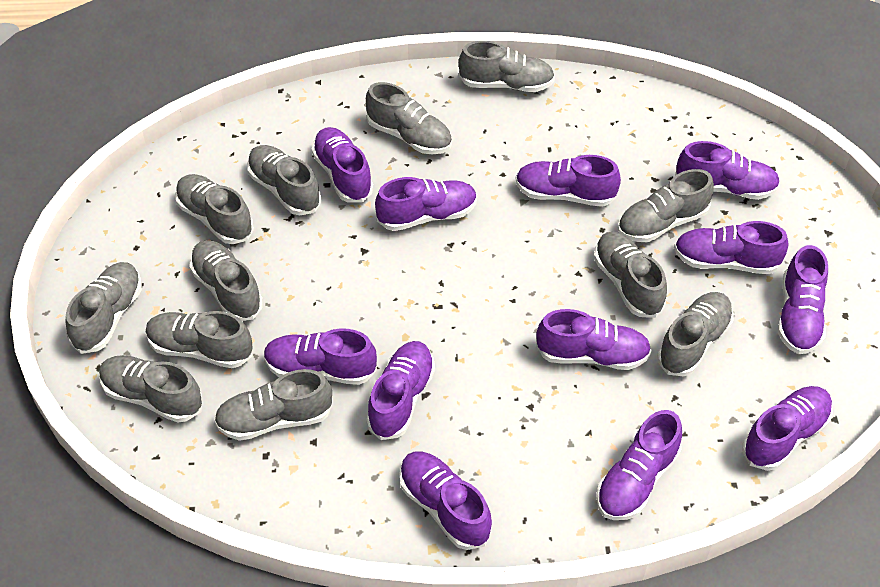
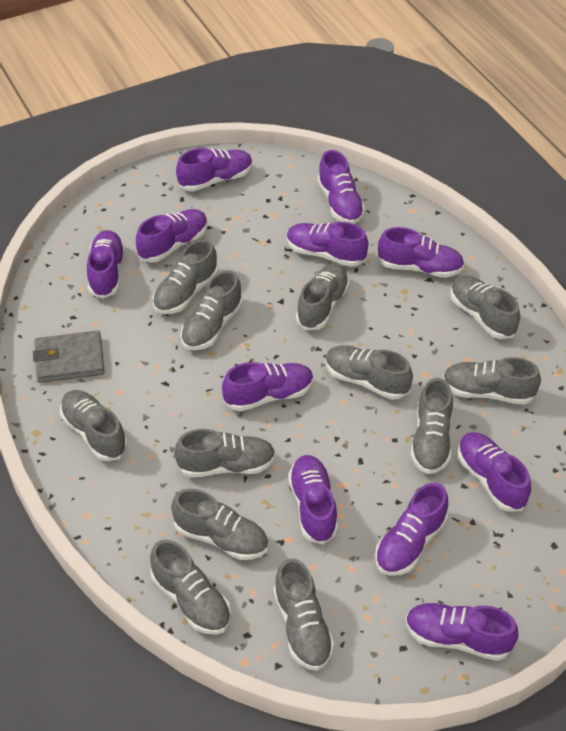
grey wallet: none = 0 -> [33,331,105,383] = 1
purple shoe: [264,328,377,385] [312,127,374,203] [366,341,435,440] [375,177,477,231] [399,452,492,550] [516,155,621,207] [536,309,652,370] [596,410,682,520] [674,221,788,274] [675,141,780,200] [742,386,833,471] [778,245,828,354] = 12 -> [87,230,125,298] [136,209,208,263] [176,148,253,191] [222,362,314,411] [287,222,368,267] [288,455,338,544] [317,150,365,224] [375,483,448,576] [378,227,464,278] [406,603,519,661] [458,432,531,512] = 11

